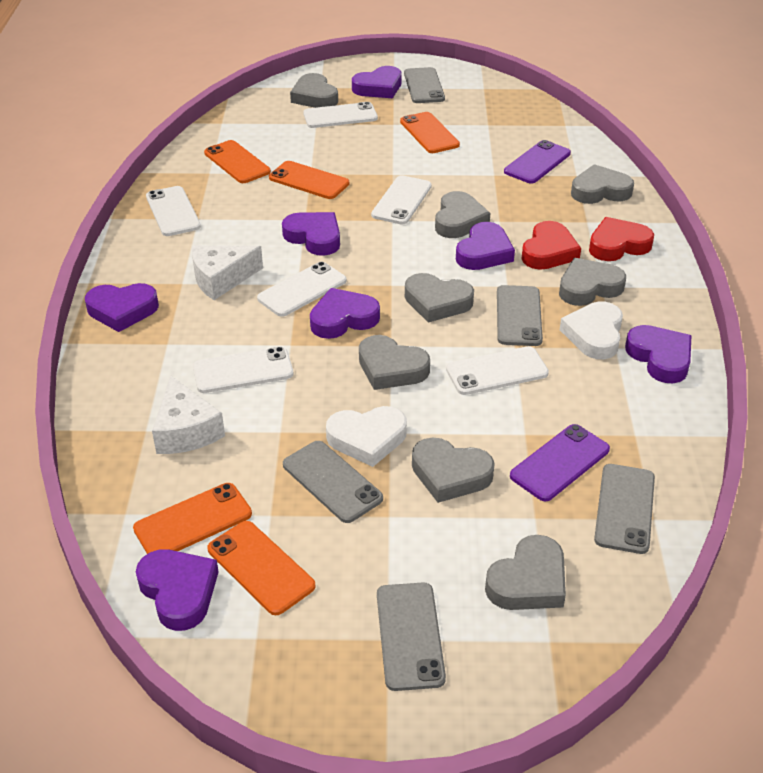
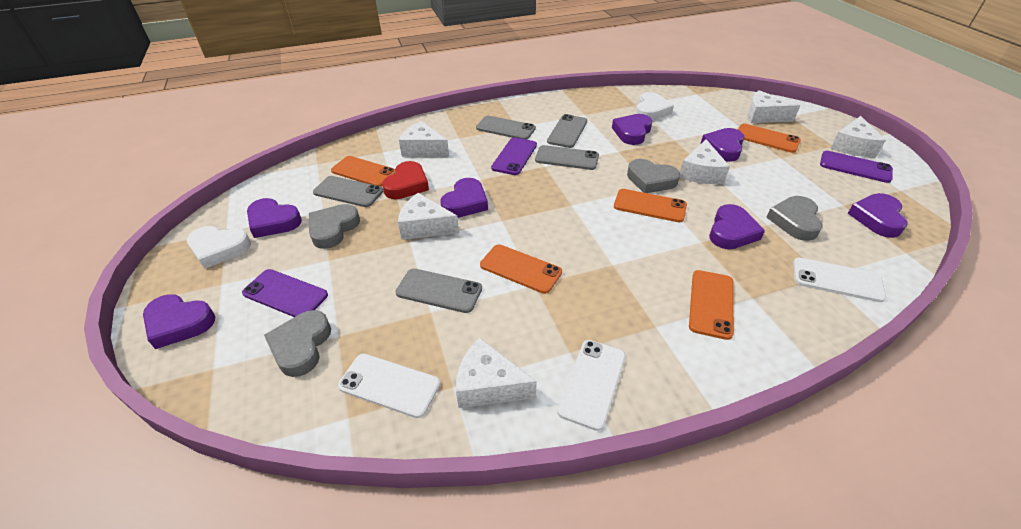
grey heart: [290,73,338,108] [359,335,430,390] [405,273,474,323] [412,438,495,503] [435,191,490,238] [485,535,566,610] [559,258,626,306] [571,164,634,204] = 8 -> [264,310,331,377] [309,204,360,249] [627,159,680,193] [766,196,823,241] = 4
purple phone: [504,140,571,184] [510,424,610,502] = 2 -> [242,269,328,317] [491,137,537,175] [820,151,893,183] = 3
red heart: [521,221,581,270] [589,217,654,261] = 2 -> [382,161,429,199] = 1
white cheese: [152,375,225,454] [192,246,263,300] = 2 -> [398,193,459,240] [399,121,449,157] [456,338,537,408] [679,139,730,184] [747,90,800,123] [831,116,886,157] = 6
white phone: [146,186,201,236] [193,347,293,393] [257,262,347,317] [303,102,378,128] [371,175,432,225] [446,346,549,395] = 6 -> [338,354,440,418] [557,340,626,431] [793,258,886,302] = 3

